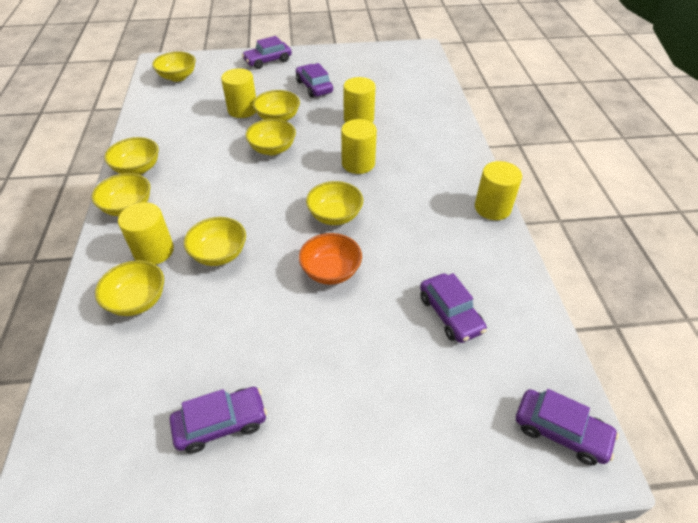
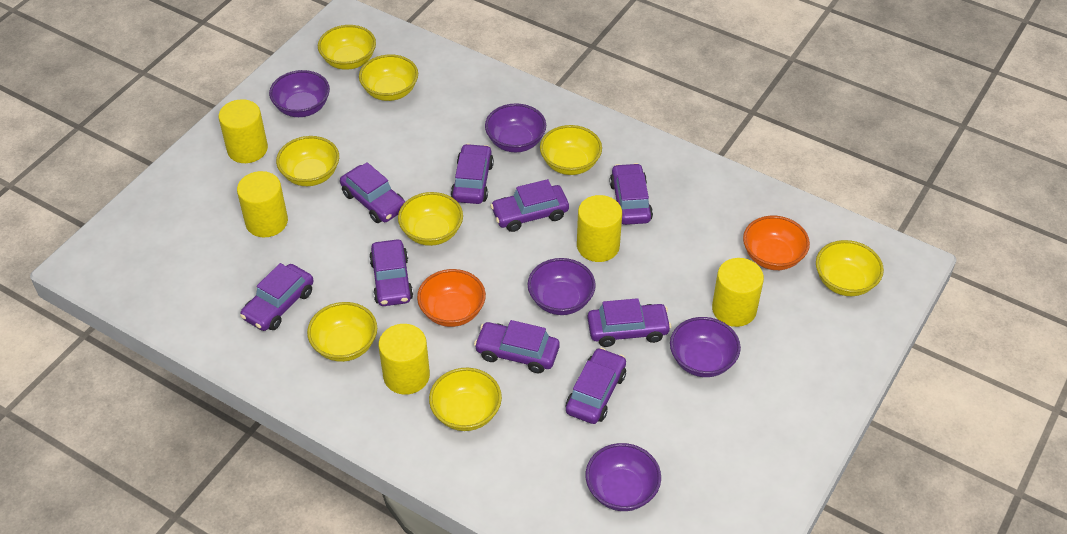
orange bowl: [299,233,362,285] = 1 -> [417,269,486,327] [743,216,810,270] = 2
purple bowl: none = 0 -> [269,70,330,117] [485,103,546,152] [528,258,596,315] [586,443,661,511] [670,317,741,377] = 5
purple car: [170,387,267,454] [242,36,292,69] [296,63,333,98] [420,273,487,343] [516,389,619,465] = 5 -> [240,263,314,331] [340,162,405,223] [369,239,413,306] [451,144,494,204] [474,320,560,374] [490,179,569,232] [566,348,626,424] [587,298,671,347] [610,163,653,225] = 9

